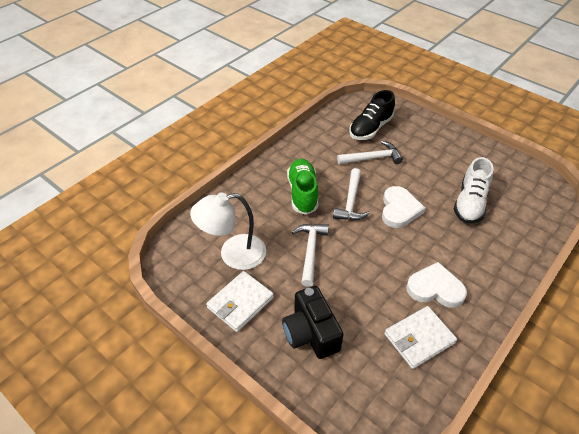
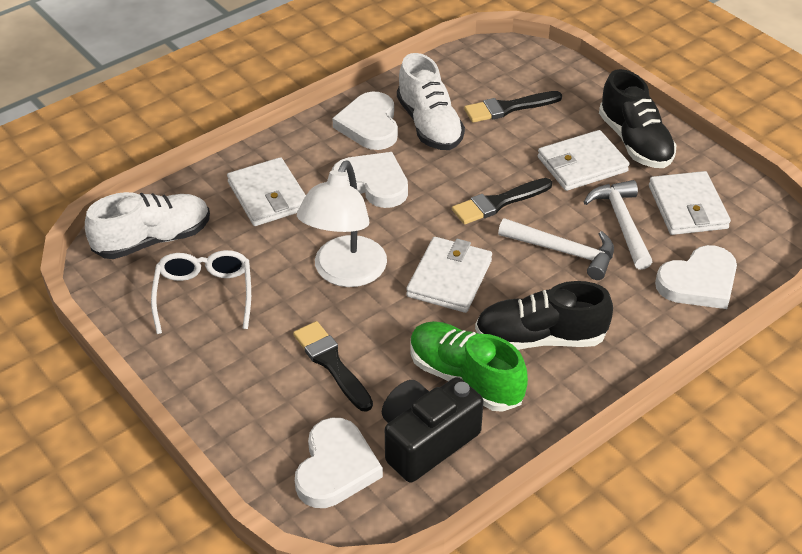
black brush: none = 0 -> [293,321,373,412] [452,178,552,224] [464,91,562,123] = 3
black shoe: [349,90,395,140] = 1 -> [475,281,613,350] [599,69,677,168] = 2
white glasses: none = 0 -> [151,250,251,334] = 1
white hammer: [292,224,329,287] [333,168,370,220] [337,141,403,164] = 3 -> [498,218,614,280] [584,180,652,270] = 2
white heart: [382,186,425,228] [406,262,467,308] = 2 -> [295,418,383,508] [332,91,398,150] [332,152,408,208] [655,245,737,309] = 4
white shoe: [454,157,493,224] = 1 -> [85,192,210,259] [397,53,465,150] = 2
white wallet: [206,271,274,332] [384,306,457,369] = 2 -> [227,157,306,226] [406,237,492,313] [538,130,629,191] [649,171,731,235] = 4

